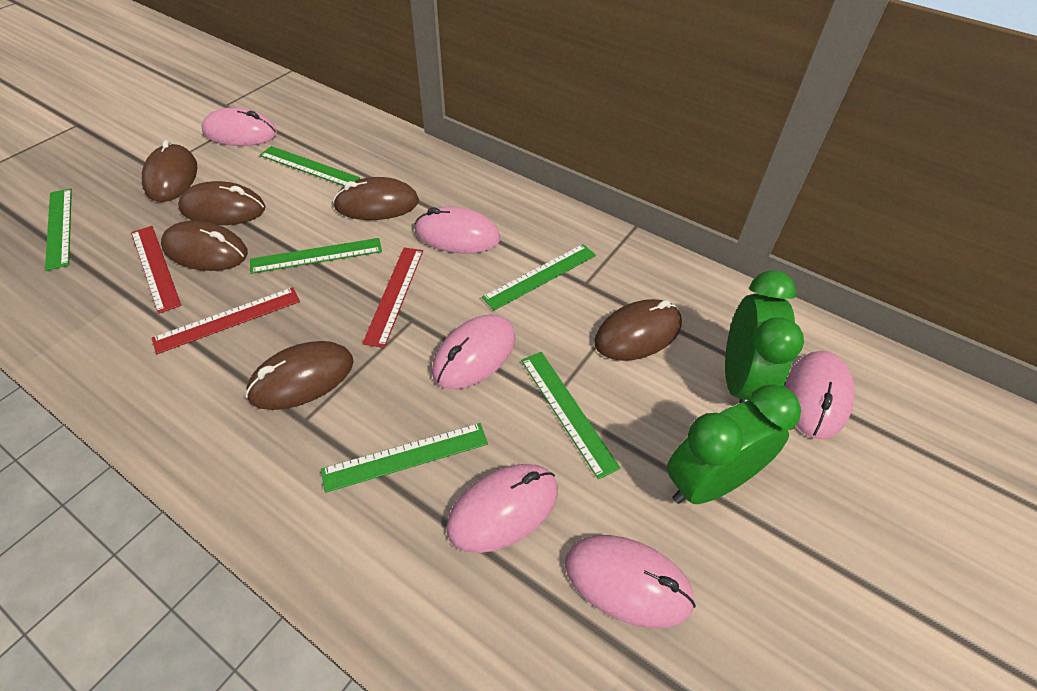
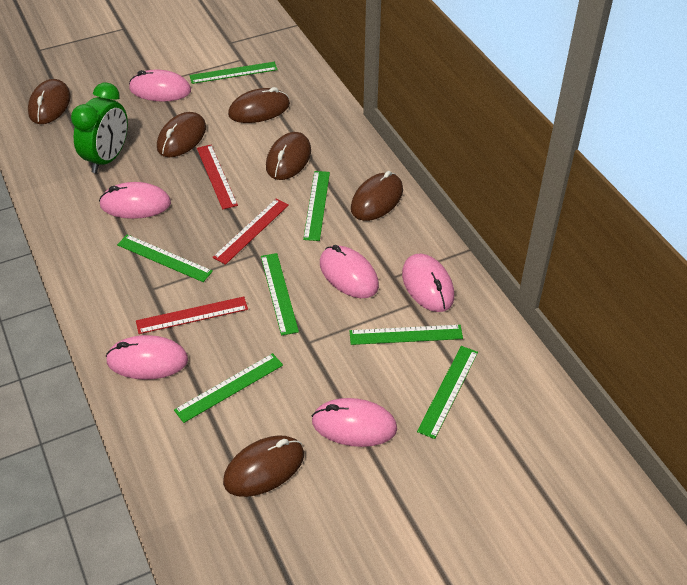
green clock: [667,384,801,504] [725,270,804,404] = 2 -> [71,82,128,173] = 1
green ruler: [45,188,72,271] [250,238,382,274] [259,146,360,186] [321,423,488,493] [482,244,596,311] [521,352,620,479] = 6 -> [117,234,213,282] [174,353,283,423] [189,62,278,84] [261,253,299,336] [303,171,330,241] [350,325,463,345] [417,346,478,439] = 7

